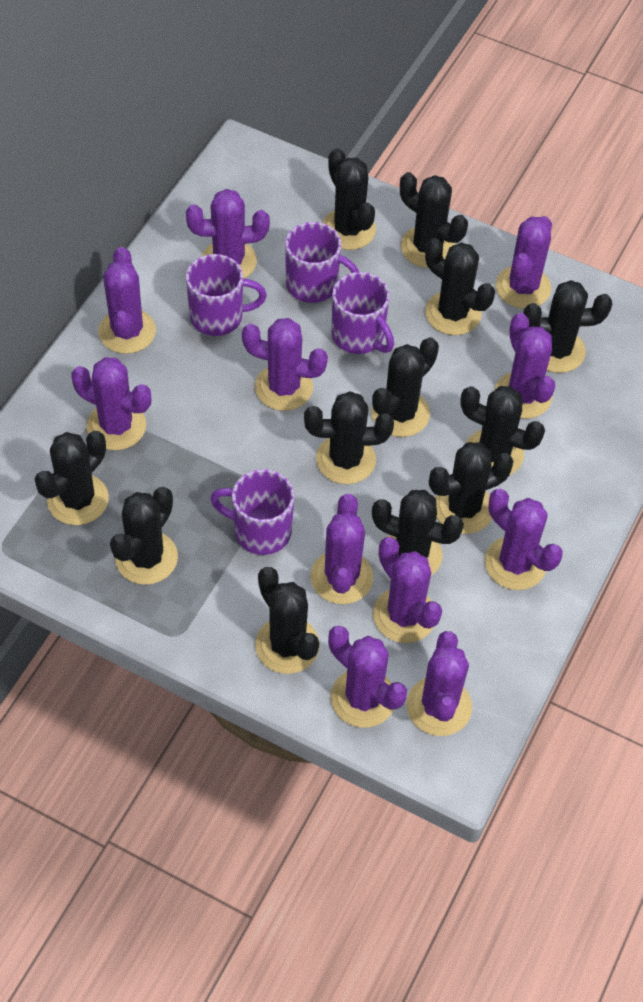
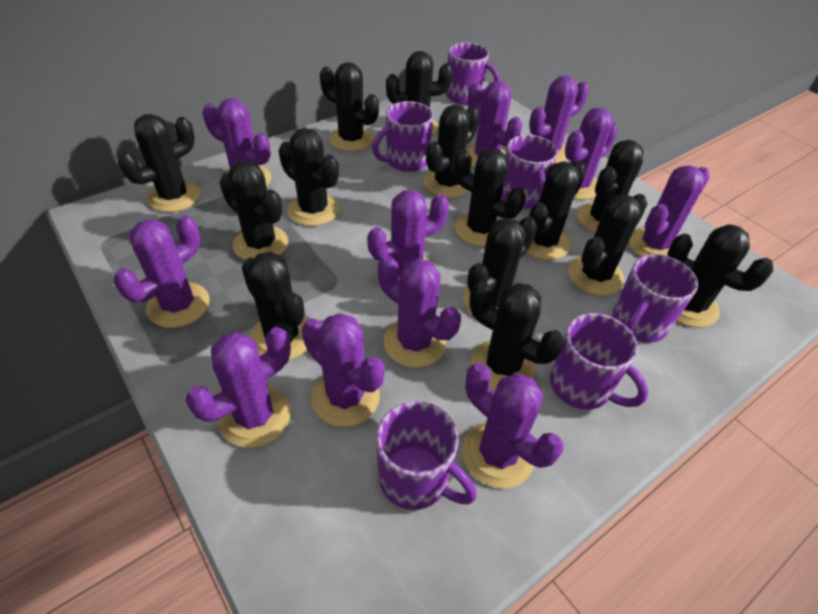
black cactus: [35,431,109,525] [110,487,178,585] [255,567,320,674] [304,391,394,484] [322,148,376,250] [371,337,439,437] [372,490,464,576] [400,172,468,268] [425,238,495,335] [429,442,513,534] [460,386,545,475] [523,280,612,373] = 12 -> [118,114,200,212] [220,160,288,261] [242,252,308,360] [278,128,339,226] [320,62,379,152] [386,51,453,135] [424,105,480,198] [454,148,526,247] [463,216,537,314] [469,281,565,391] [526,161,586,260] [568,194,647,296] [577,140,644,233] [667,224,773,328] = 14
purple mug: [186,254,267,336] [210,469,294,555] [285,222,359,303] [332,272,394,354] = 4 -> [372,101,434,172] [376,401,477,510] [446,43,500,104] [501,135,558,209] [550,313,648,410] [612,254,698,343] = 6

